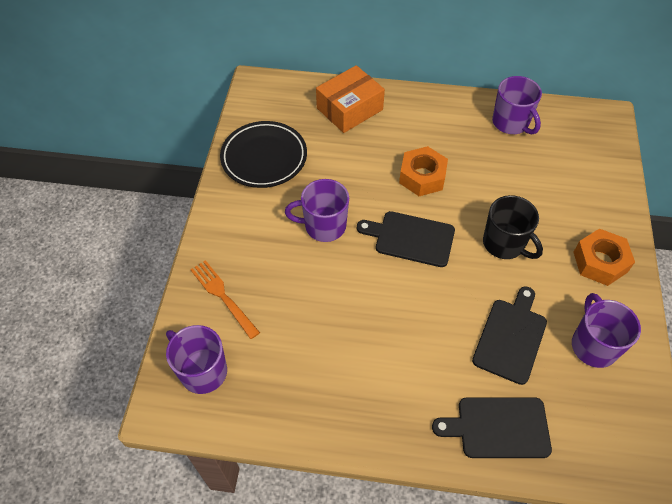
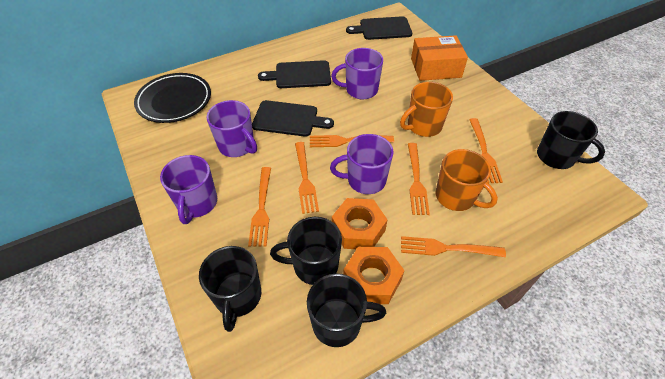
black mug: [483,195,543,259] = 1 -> [199,246,261,332] [270,217,342,285] [307,274,386,347] [537,111,605,169] = 4
orange fork: [190,260,260,339] = 1 -> [248,167,271,247] [295,142,319,214] [310,135,394,147] [401,236,506,257] [408,143,430,215] [469,118,503,183] = 6
orange mug: none = 0 -> [400,82,453,137] [436,149,498,211] = 2

